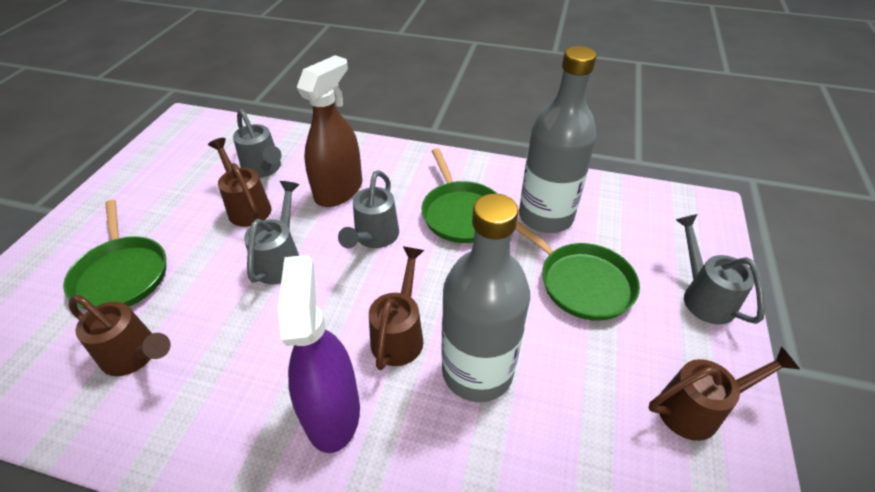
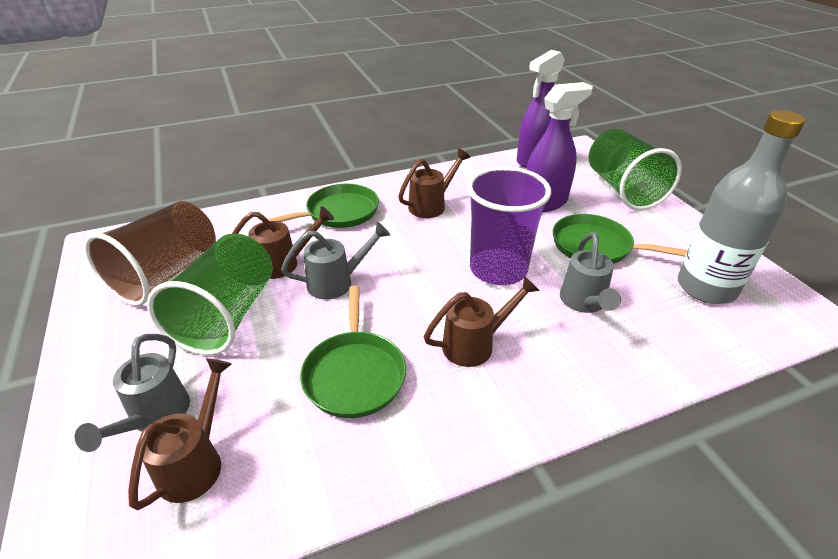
brown cup: none = 0 -> [84,201,216,306] = 1
brown spray bottle: [297,55,362,207] = 1 -> none = 0
green cup: none = 0 -> [147,233,273,355] [589,129,682,210] = 2
grey bottle: [442,193,530,402] [519,46,596,233] = 2 -> [678,110,805,304] = 1
grey watering can: [233,109,281,178] [244,181,300,284] [338,170,399,248] [676,214,765,324] = 4 -> [75,334,190,452] [281,222,390,300] [560,232,621,313] = 3
purple cup: none = 0 -> [467,166,551,285] = 1
purple spray bottle: [278,255,360,453] = 1 -> [517,50,565,168] [526,82,593,212] = 2

